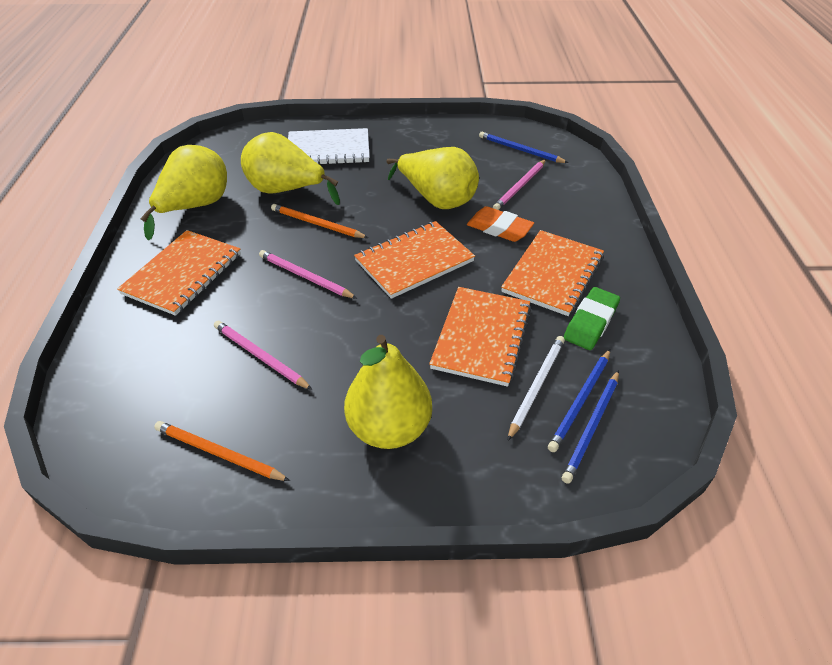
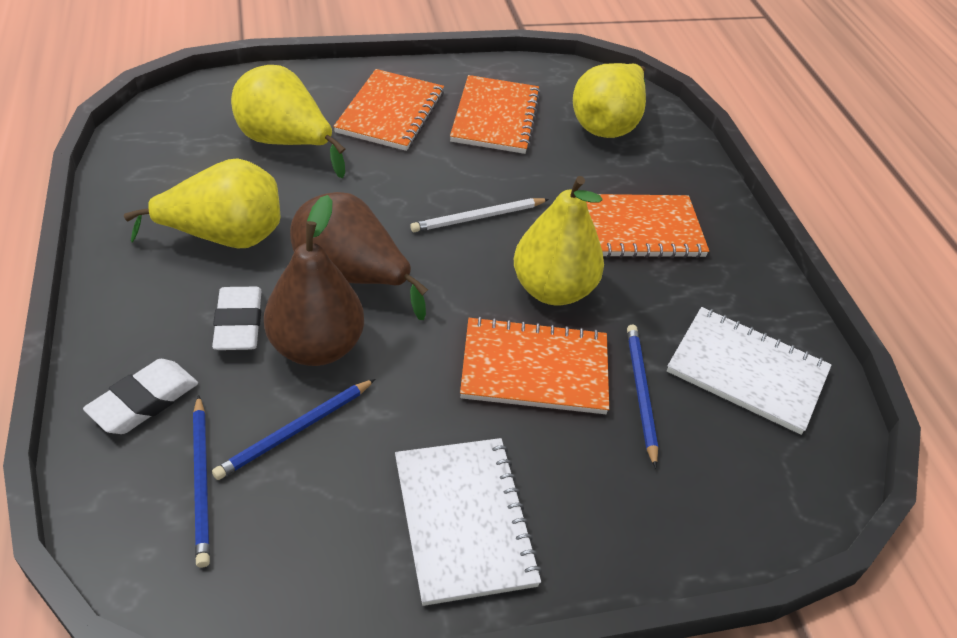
brown pear: none = 0 -> [264,195,364,366] [290,192,428,320] = 2
green eraser: [564,287,620,350] = 1 -> none = 0
orange eraser: [467,206,534,242] = 1 -> none = 0
orange pencil: [154,421,290,481] [271,204,368,238] = 2 -> none = 0
pink pencil: [214,321,312,390] [259,250,357,299] [493,159,546,210] = 3 -> none = 0
white eraser: none = 0 -> [83,359,198,434] [212,287,262,350] = 2
white notebook: [288,128,370,165] = 1 -> [395,438,542,606] [667,307,831,435] = 2

